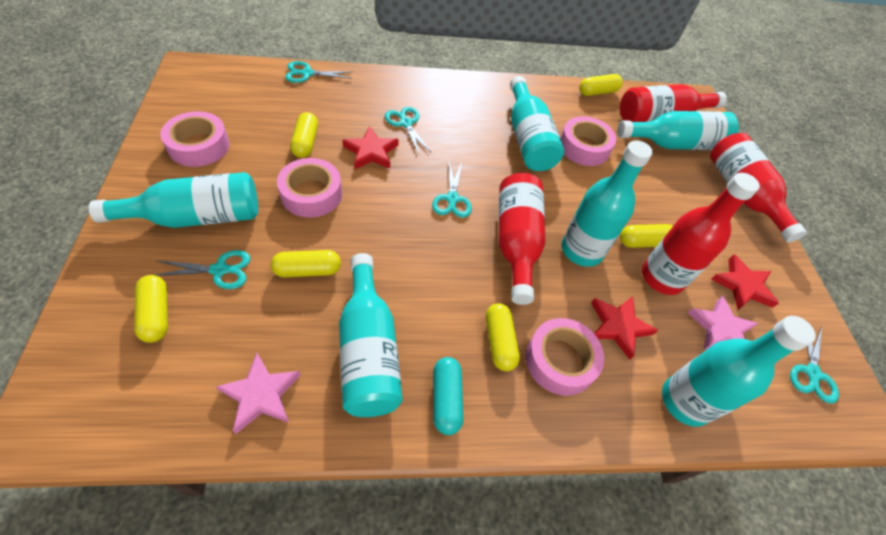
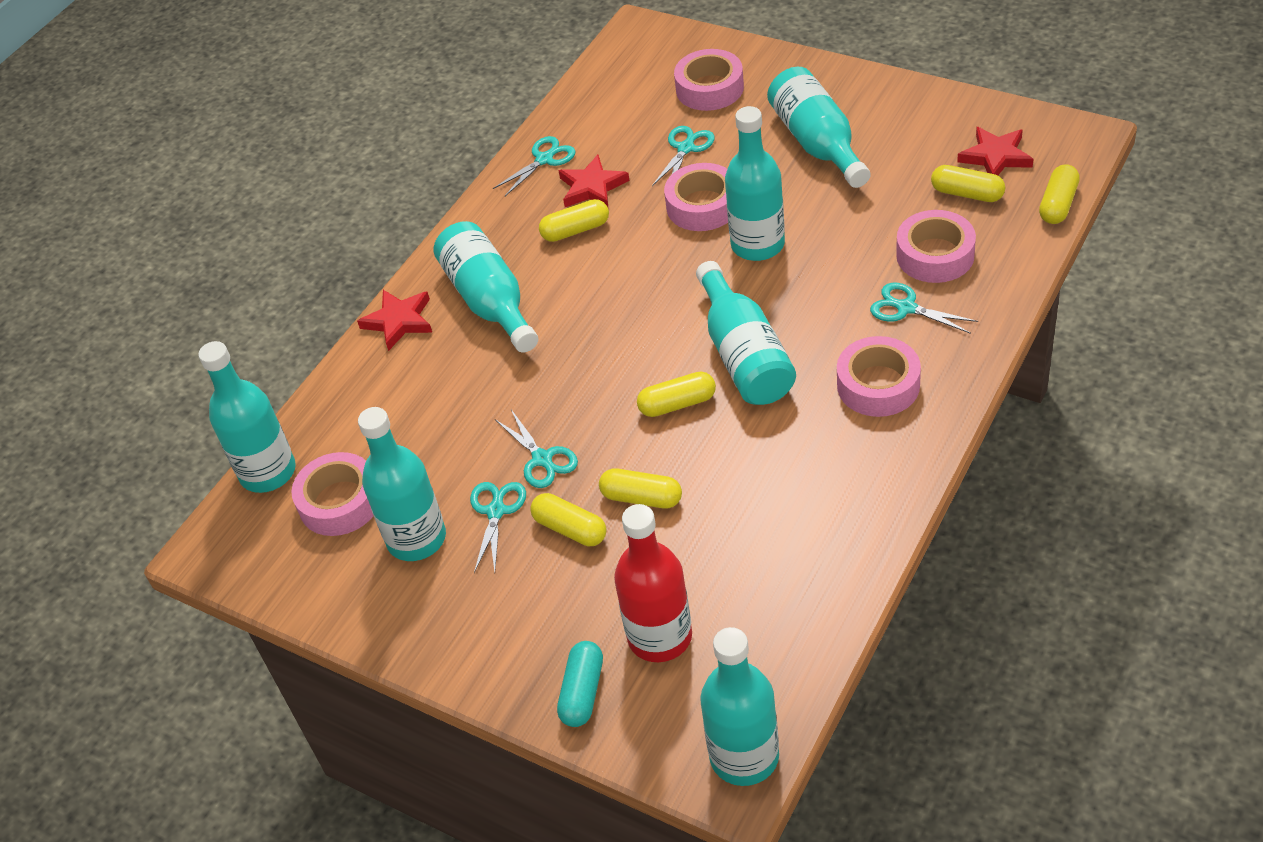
pink star: [216,353,301,434] [688,296,758,350] = 2 -> none = 0
pink tape: [160,111,230,167] [277,158,342,217] [525,318,604,396] [560,116,616,166] = 4 -> [291,452,374,536] [664,163,728,231] [674,49,744,111] [837,336,921,417] [896,210,976,283] = 5
red bottle: [499,173,546,305] [620,84,727,122] [642,173,760,295] [710,133,807,242] = 4 -> [614,504,692,662] = 1
turquoise bottle: [89,172,258,228] [339,253,403,417] [510,76,564,171] [561,140,652,267] [617,111,739,150] [662,316,816,427] = 6 -> [198,341,296,493] [358,407,446,561] [434,221,538,353] [696,261,796,405] [700,627,779,786] [725,106,785,261] [767,67,871,188] = 7

